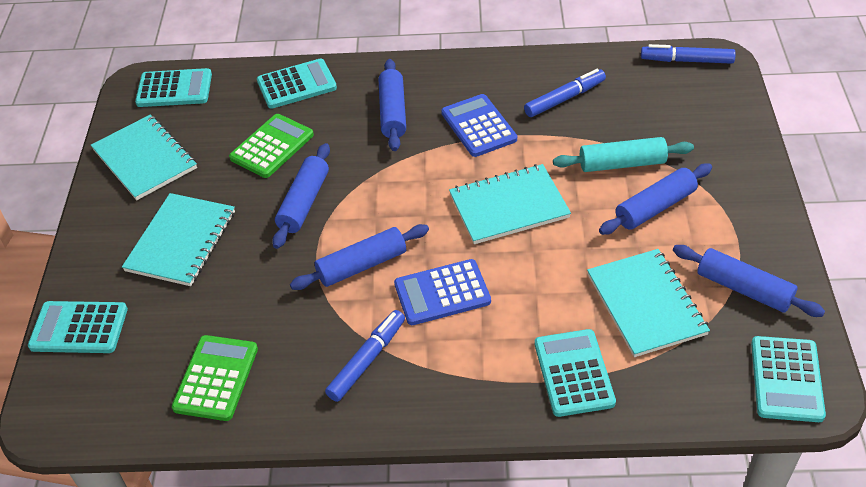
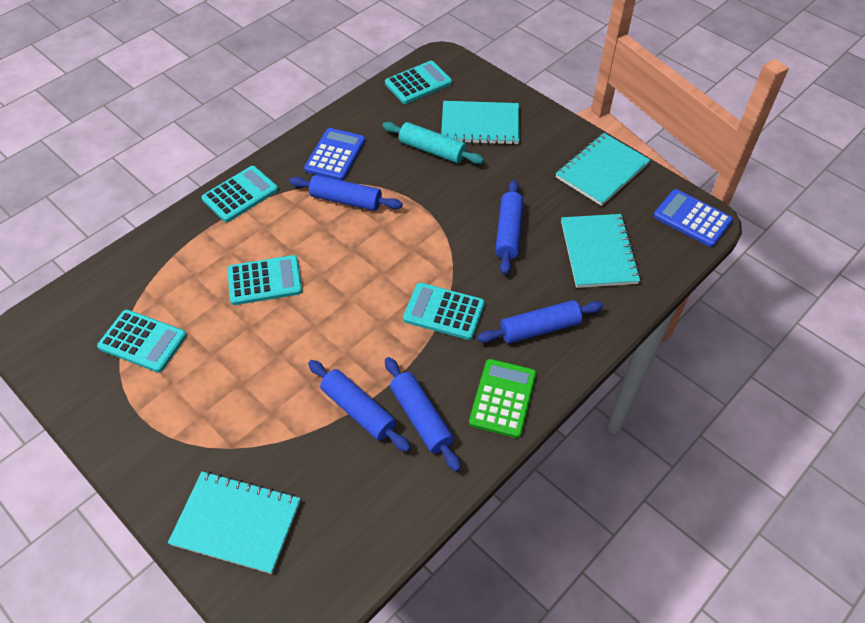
blue marker: [325,310,405,402] [524,69,606,117] [641,44,736,64] = 3 -> none = 0
green calculator: [172,335,258,421] [229,114,314,178] = 2 -> [469,359,536,438] = 1

